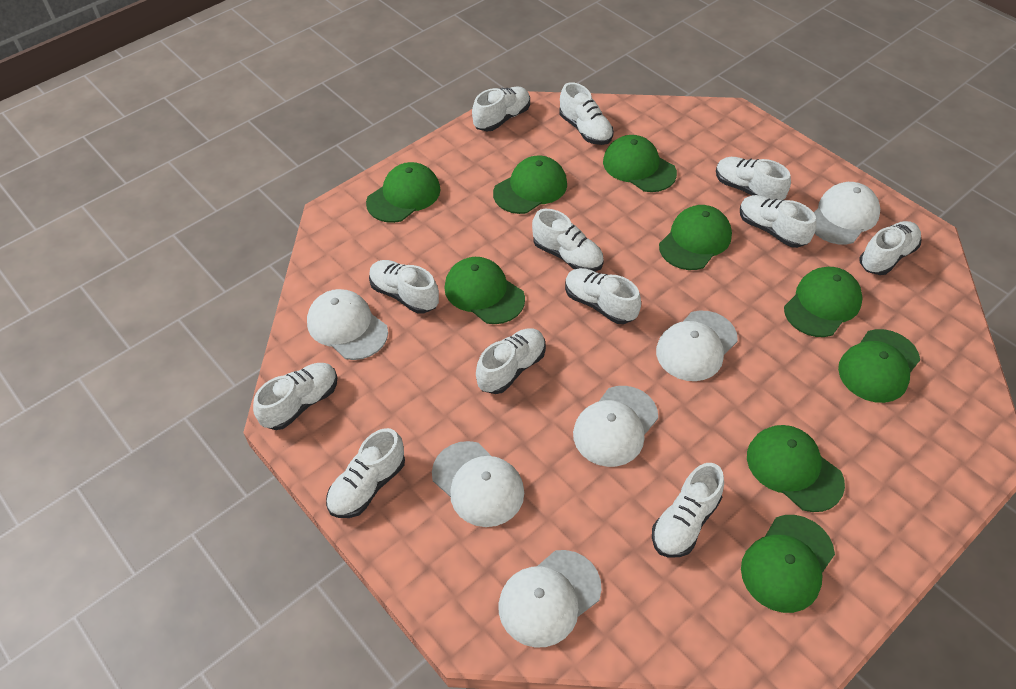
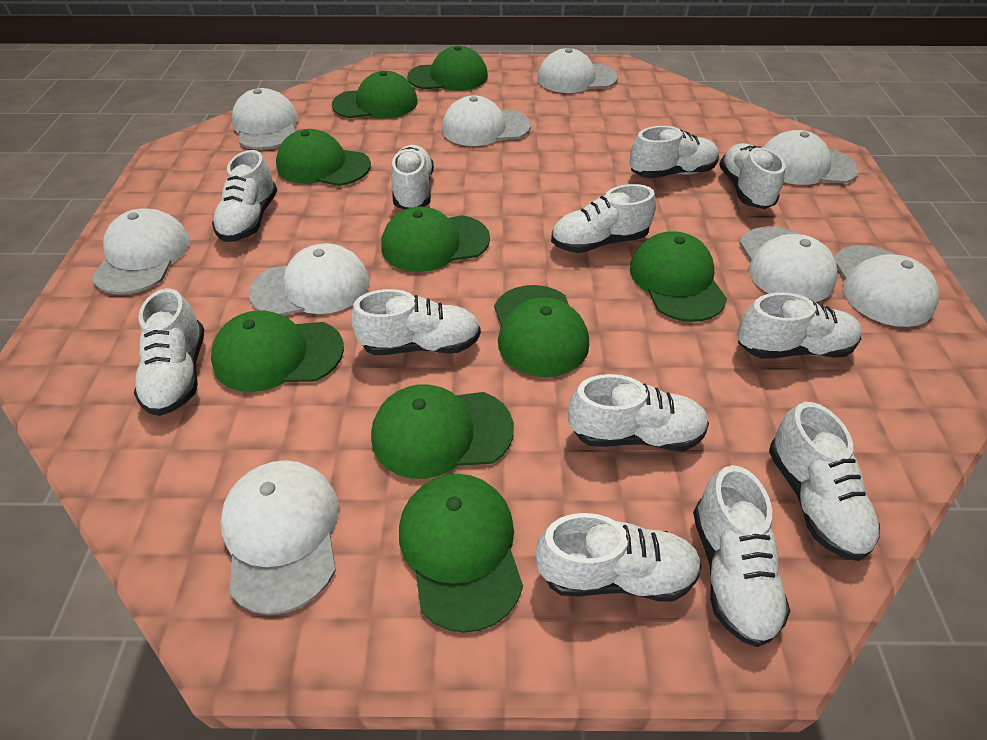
white cap: [307,289,388,360] [432,441,524,527] [498,550,601,648] [573,386,658,467] [656,311,738,381] [814,182,880,245] = 6 -> [92,208,190,294] [220,460,339,615] [232,88,298,150] [249,243,369,315] [442,95,531,146] [537,48,618,93] [739,227,838,302] [763,130,858,185] [834,245,939,327] = 9

